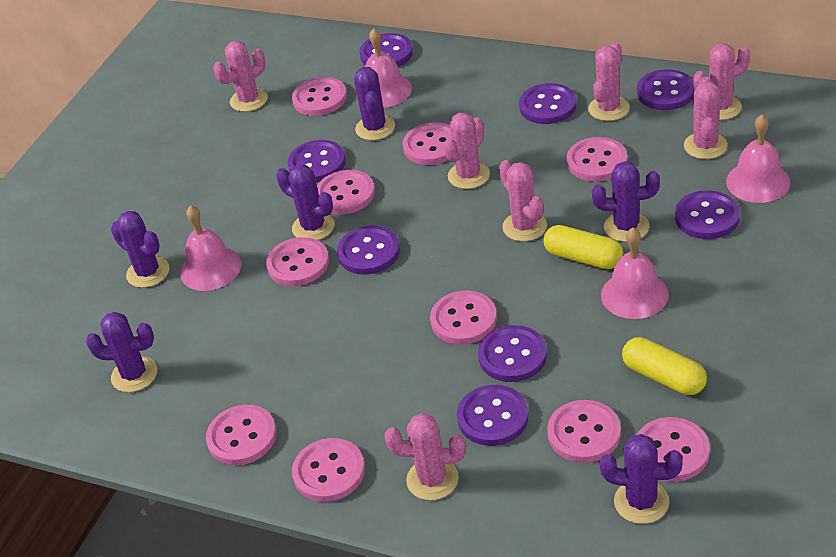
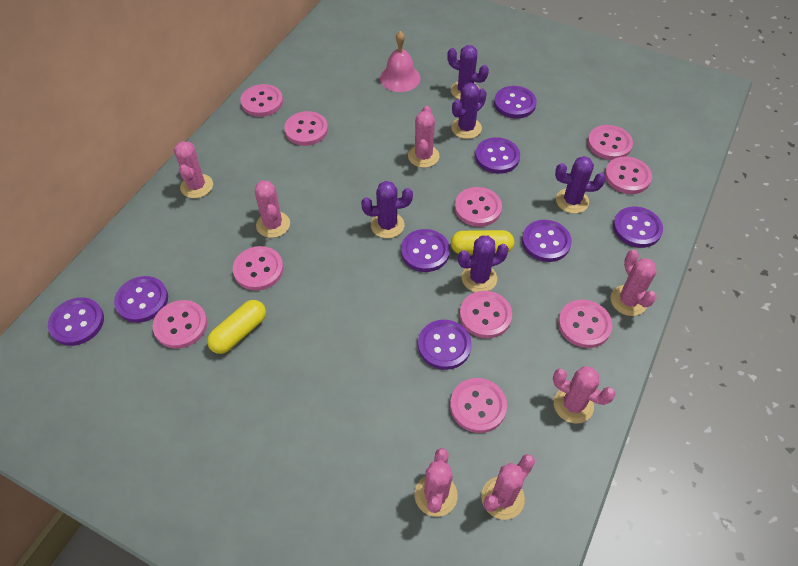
pink bell: [180,205,241,291] [365,28,412,108] [601,228,669,319] [726,114,790,203] = 4 -> [380,31,420,92] = 1
purple cactus: [86,312,158,392] [111,211,169,288] [276,165,335,240] [354,67,395,140] [592,161,660,242] [599,434,683,524] = 6 -> [361,181,413,238] [447,45,489,100] [451,83,487,139] [458,235,509,292] [555,156,606,213] = 5

